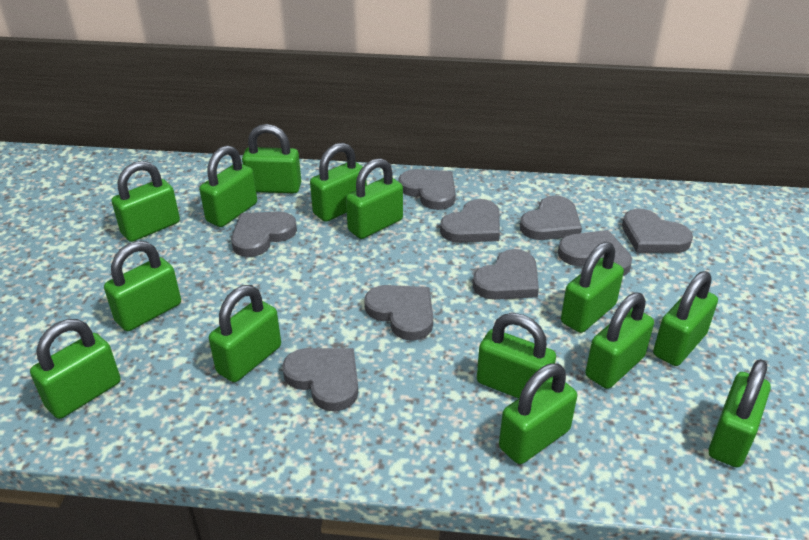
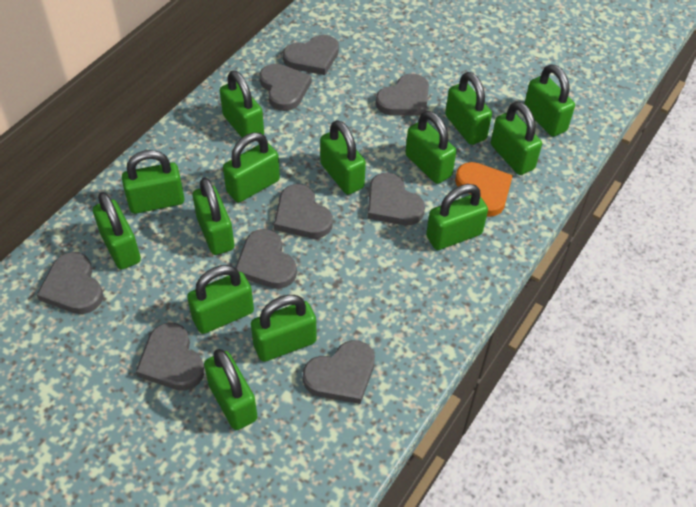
orange heart: none = 0 -> [455,162,513,217] = 1

